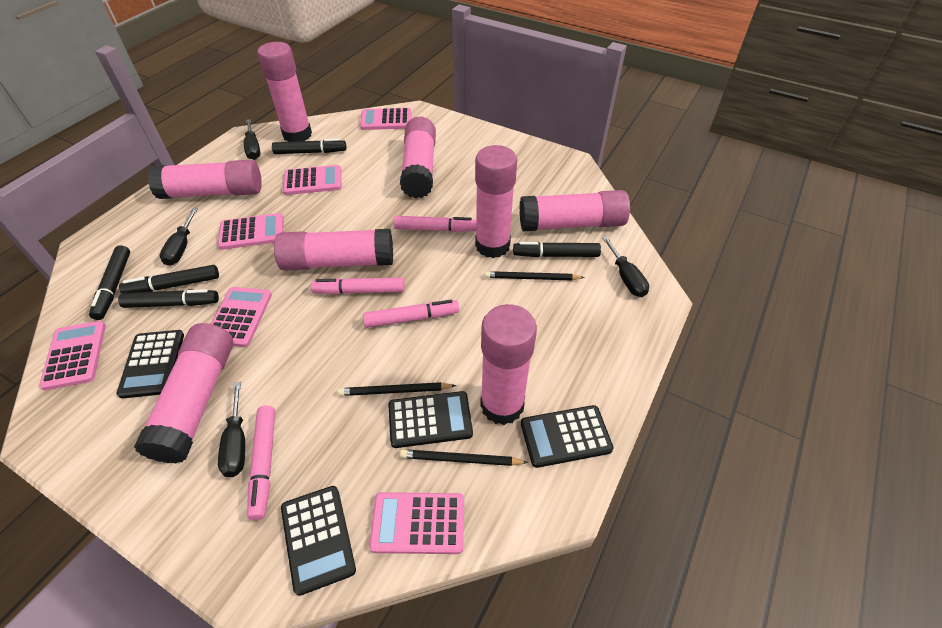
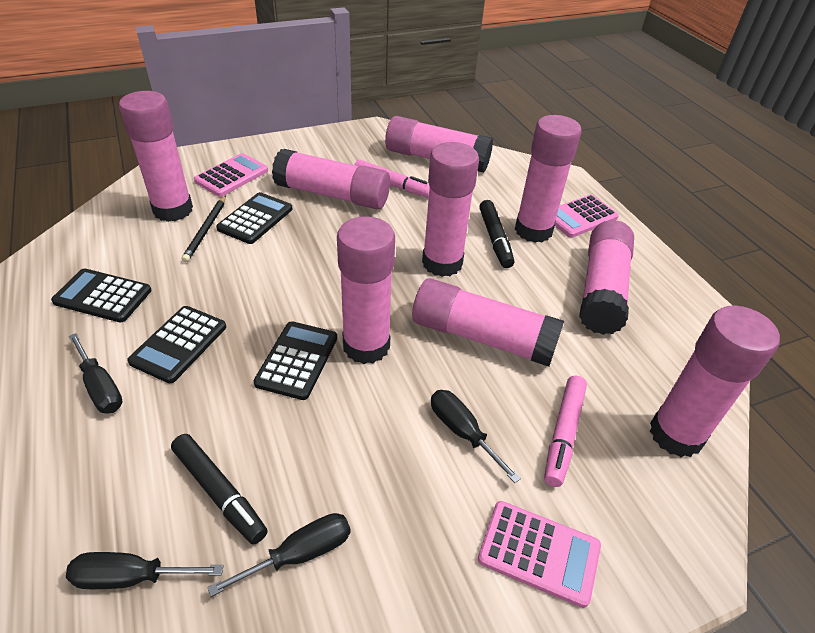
black marker: [89,245,130,320] [118,289,219,308] [119,265,219,294] [272,138,347,154] [513,242,601,257] = 5 -> [171,434,268,544] [479,200,514,268] = 2
black pencil: [338,382,456,396] [400,449,528,466] [485,271,585,280] = 3 -> [181,196,226,262] = 1
pink calculator: [39,321,106,390] [211,287,272,347] [218,213,284,250] [283,165,341,195] [360,108,411,130] [369,492,464,554] = 6 -> [194,153,268,197] [478,501,601,608] [555,194,619,238] = 3
pink glue stick: [134,323,234,463] [147,160,262,199] [257,42,312,142] [274,229,393,271] [400,117,436,198] [475,145,517,258] [480,304,537,425] [520,190,630,231] = 8 -> [119,91,193,222] [272,149,390,209] [337,216,395,364] [385,116,493,173] [412,278,564,367] [422,142,479,277] [515,115,582,243] [579,220,634,335] [650,305,780,457] = 9
pink marker: [247,406,275,520] [311,278,404,294] [363,300,459,328] [393,216,476,232] = 4 -> [355,159,430,198] [544,376,587,487] = 2

